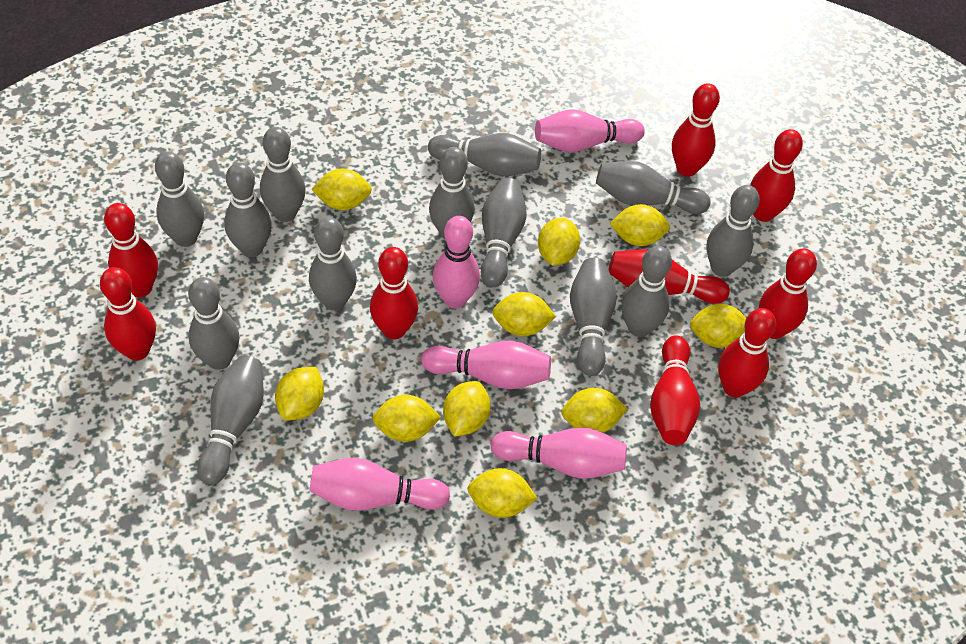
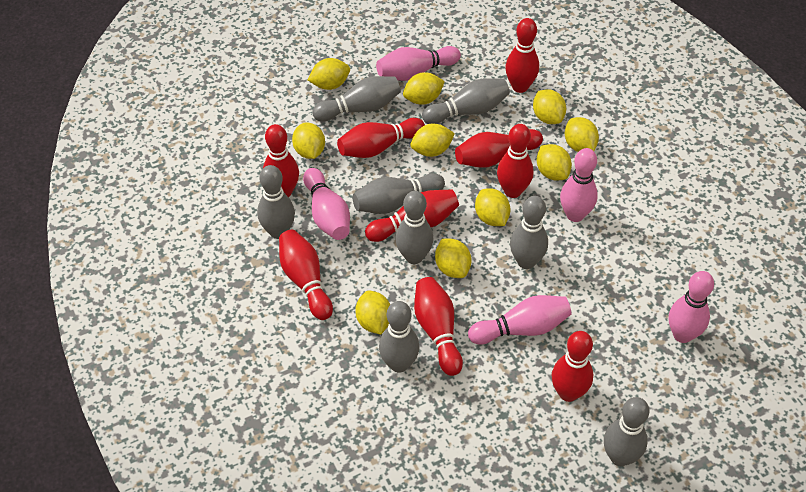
grey bowling pin: [155,152,204,247] [188,277,239,370] [197,355,264,485] [224,162,272,257] [260,127,306,222] [309,217,357,311] [428,133,541,176] [429,147,474,239] [481,178,527,287] [570,258,617,376] [596,161,711,214] [621,246,672,337] [706,185,760,277] = 13 -> [257,165,295,239] [312,76,401,122] [353,173,445,214] [379,301,420,373] [395,191,433,264] [422,78,510,124] [510,196,548,269] [604,397,649,466] = 8

